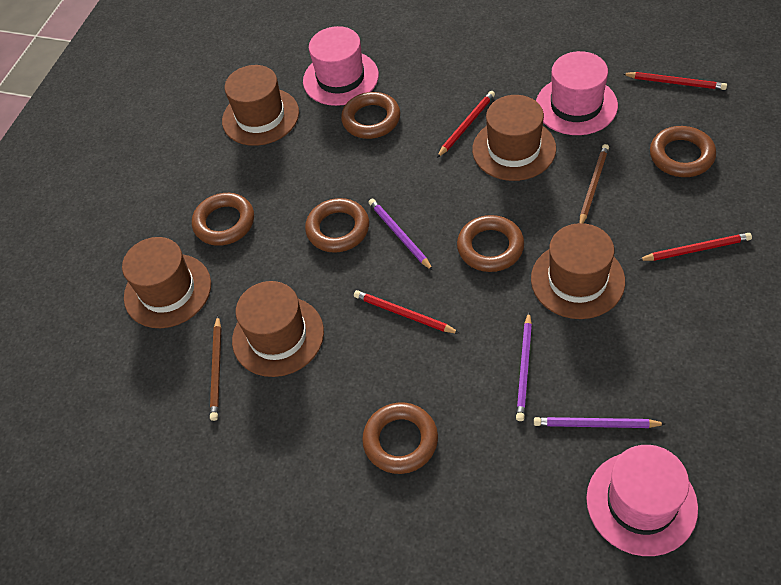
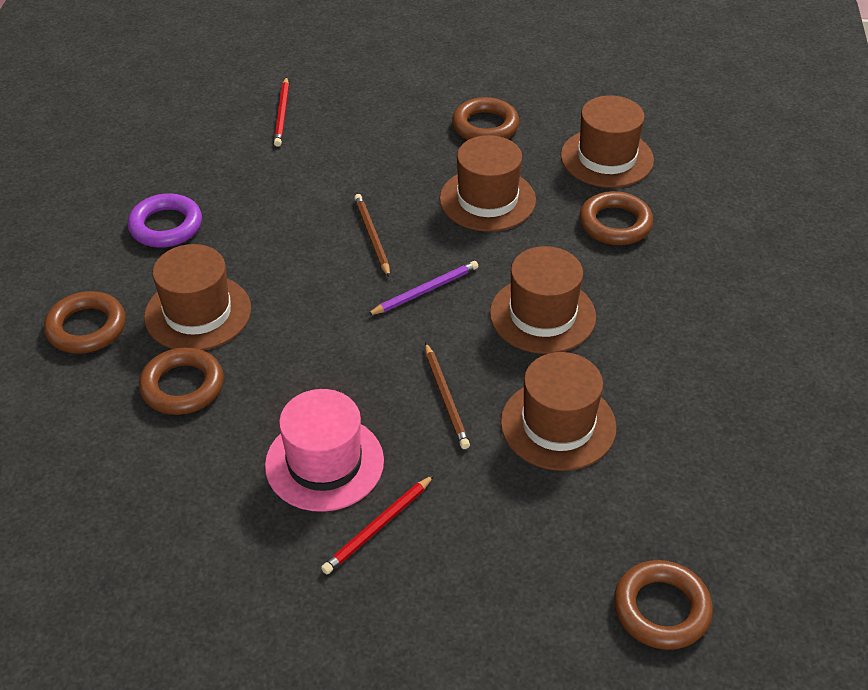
brown ring: [192,193,254,246] [305,198,369,253] [341,92,400,139] [362,403,438,474] [457,215,524,272] [650,126,716,177] = 6 -> [44,291,125,354] [139,347,224,415] [452,97,519,140] [579,191,653,245] [614,560,713,650] = 5
pink hat: [303,26,379,106] [536,51,618,135] [586,445,698,556] = 3 -> [265,389,384,512] = 1
purple pencil: [369,199,433,271] [516,313,532,421] [534,417,666,428] = 3 -> [367,261,479,315] = 1
purple ring: none = 0 -> [127,193,202,248] = 1
red pencil: [354,290,460,334] [437,91,495,158] [622,72,727,90] [638,233,752,261] = 4 -> [274,77,289,147] [321,475,434,574] = 2

